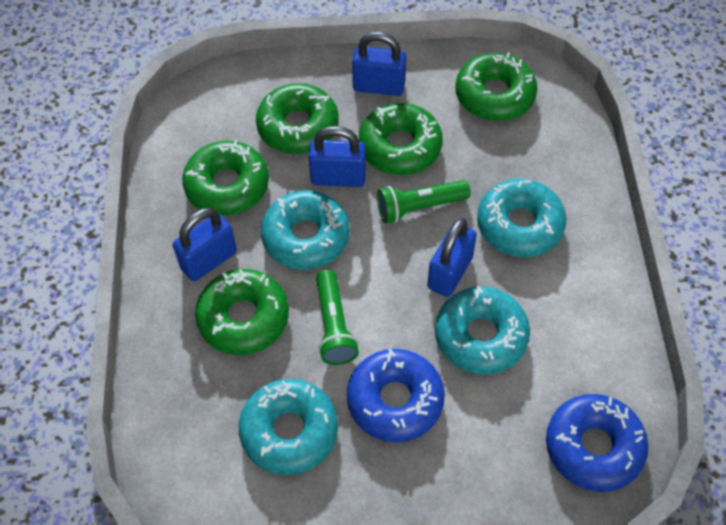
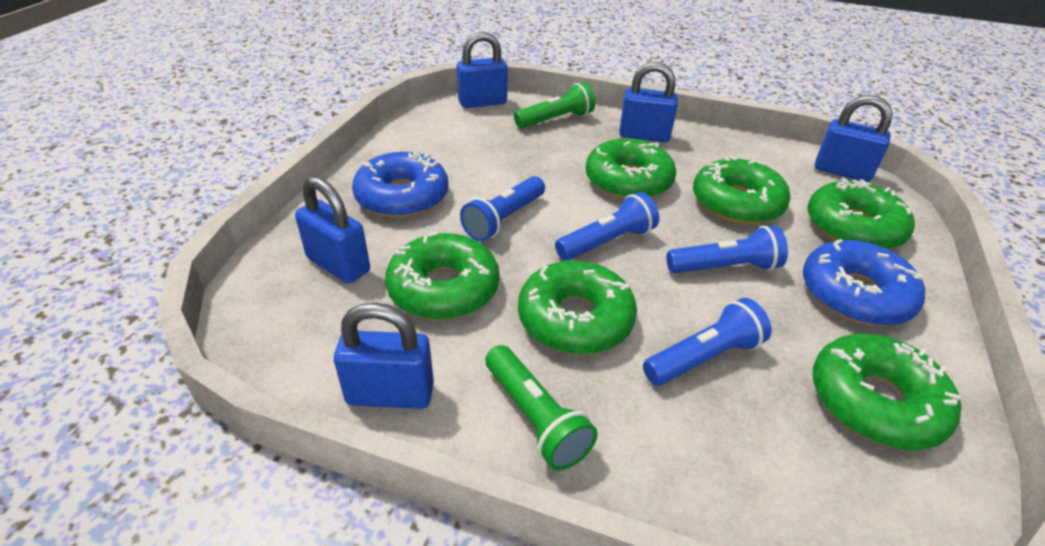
blue flashlight: none = 0 -> [460,176,545,241] [555,192,659,261] [643,298,772,386] [666,226,788,273] = 4
blue padlock: [173,208,237,281] [308,126,366,187] [352,32,406,96] [427,218,477,297] = 4 -> [295,176,370,284] [334,302,434,409] [457,32,508,108] [619,62,678,142] [815,95,893,182] = 5
green donut: [182,140,269,216] [195,269,289,355] [256,83,339,154] [359,103,443,175] [455,52,537,121] = 5 -> [385,232,499,320] [518,260,637,354] [586,138,676,199] [693,156,791,224] [808,178,915,249] [813,334,961,450] = 6
turquoise donut: [239,379,338,475] [261,190,350,270] [435,286,530,375] [477,179,566,257] = 4 -> none = 0

